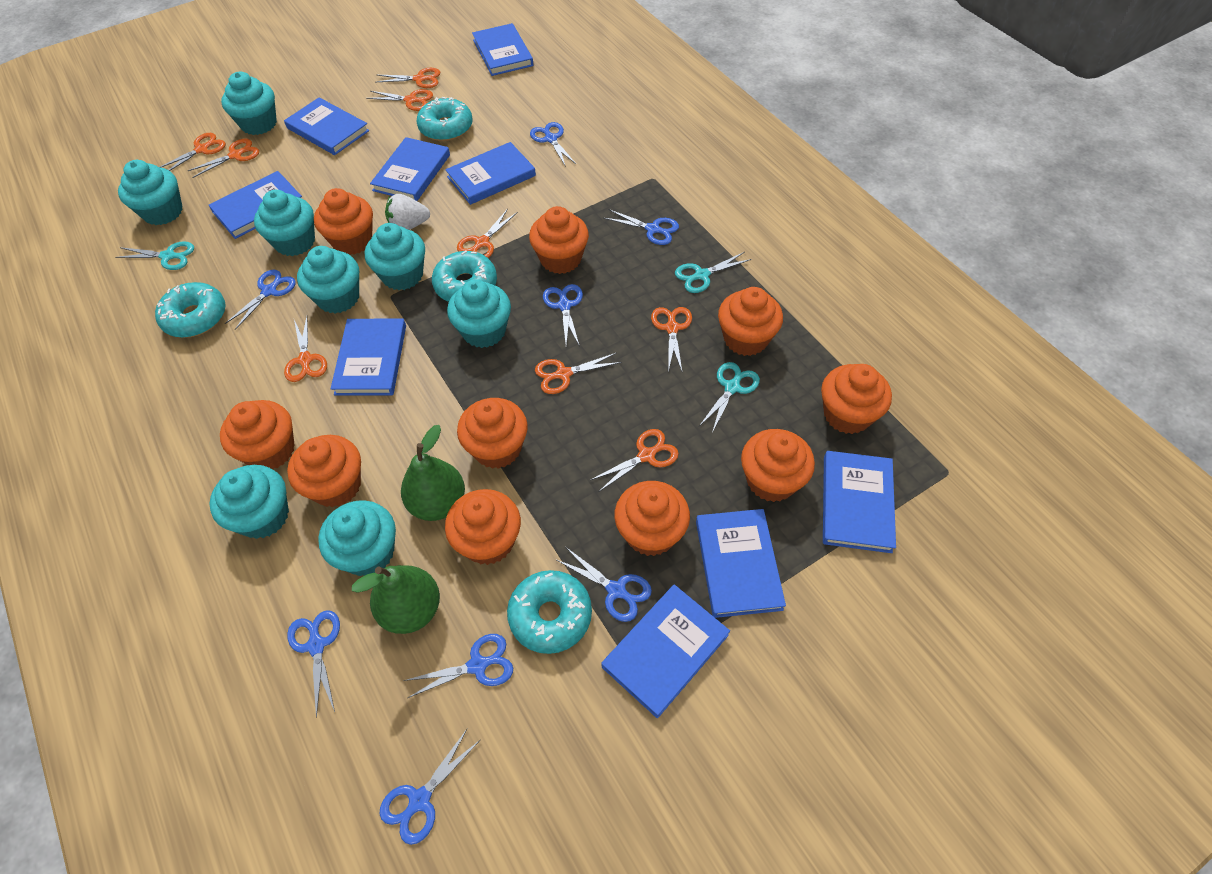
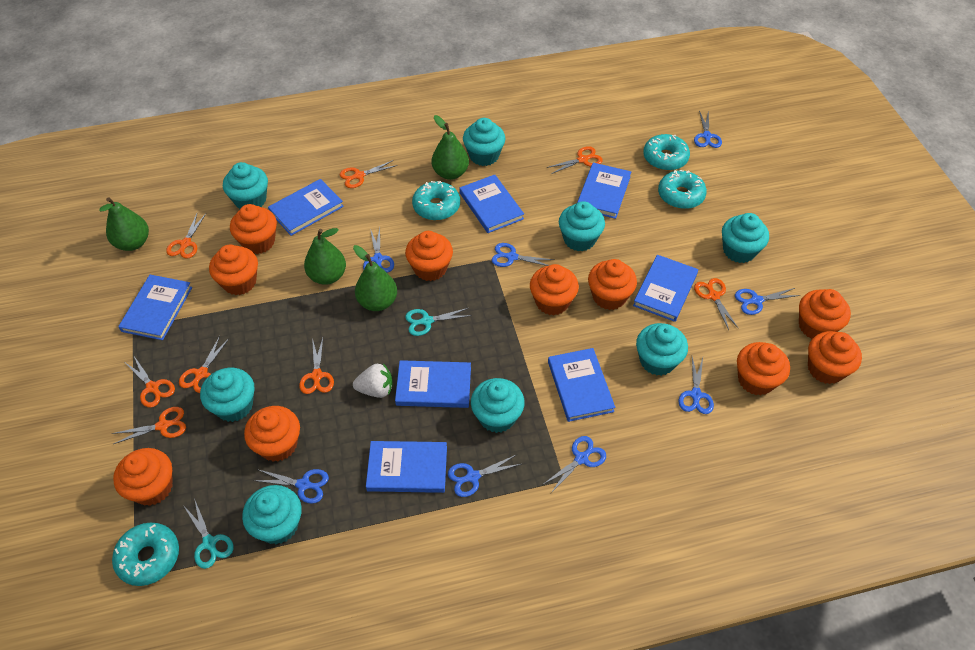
blue book: [209,171,302,239] [284,97,369,155] [331,318,406,396] [370,137,450,201] [445,142,536,205] [472,23,533,76] [601,585,730,718] [696,509,786,618] [823,451,896,553] = 9 -> [118,275,192,340] [268,179,344,236] [366,441,447,493] [395,360,471,408] [459,175,524,233] [548,348,615,422] [577,163,631,219] [633,255,698,322] = 8
green pear: [352,565,440,634] [401,425,465,521] = 2 -> [99,197,149,251] [304,228,346,285] [353,245,397,311] [432,115,469,180] = 4
orange scissors: [160,133,226,171] [188,139,259,178] [284,317,327,382] [366,89,433,111] [376,68,440,88] [457,209,518,258] [535,353,622,394] [591,429,679,492] [651,307,692,372] = 9 -> [112,407,186,444] [126,356,175,408] [166,214,206,259] [179,336,229,393] [299,338,334,394] [340,160,397,188] [547,146,603,174] [694,278,739,330] = 8
turquoise scissors: [115,241,194,270] [675,252,752,293] [699,362,760,433] = 3 -> [183,498,234,569] [405,308,472,336] = 2

